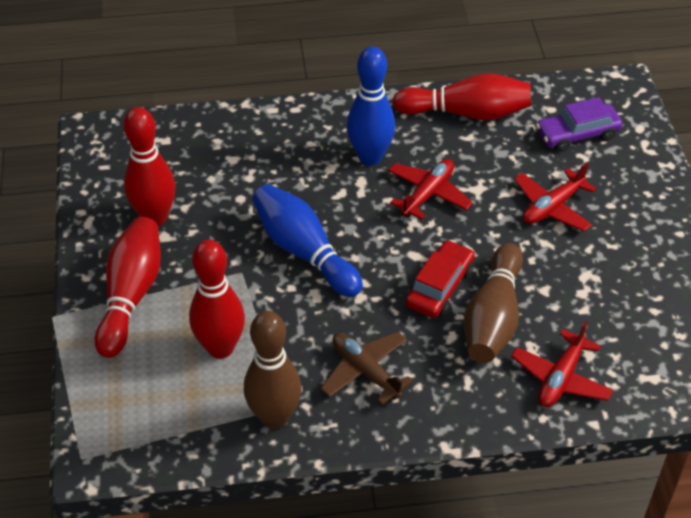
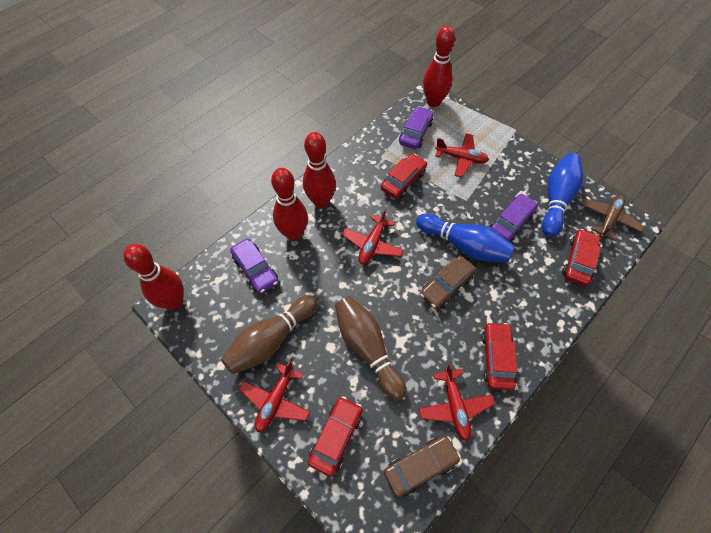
brown car: none = 0 -> [384,436,461,497] [420,256,476,309] = 2
purple car: [536,97,622,152] = 1 -> [230,238,279,294] [399,106,434,149] [490,194,538,242] = 3
red car: [406,240,475,318] = 1 -> [308,396,363,477] [381,154,427,199] [481,322,517,391] [562,229,601,286] = 4
red plane: [388,159,473,220] [511,321,613,407] [514,163,596,231] = 3 -> [239,361,310,432] [341,209,403,264] [419,364,495,441] [435,133,489,177] = 4

